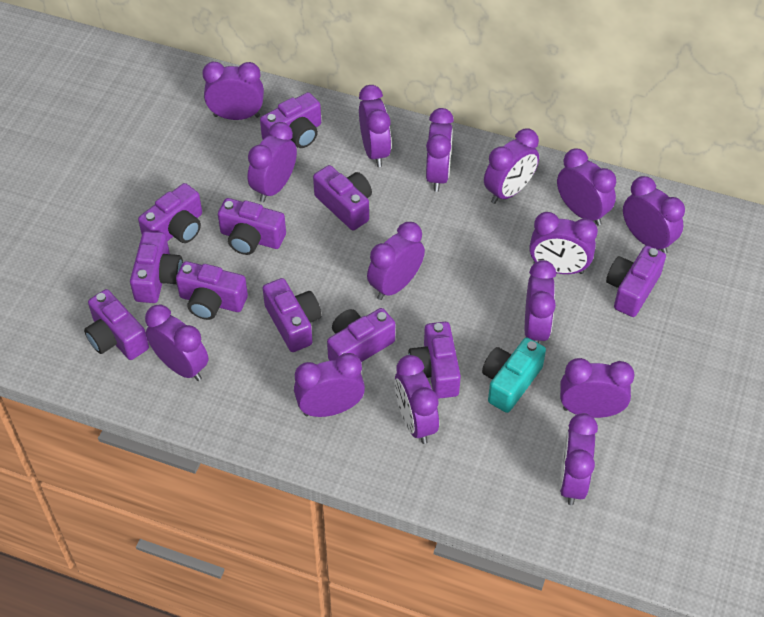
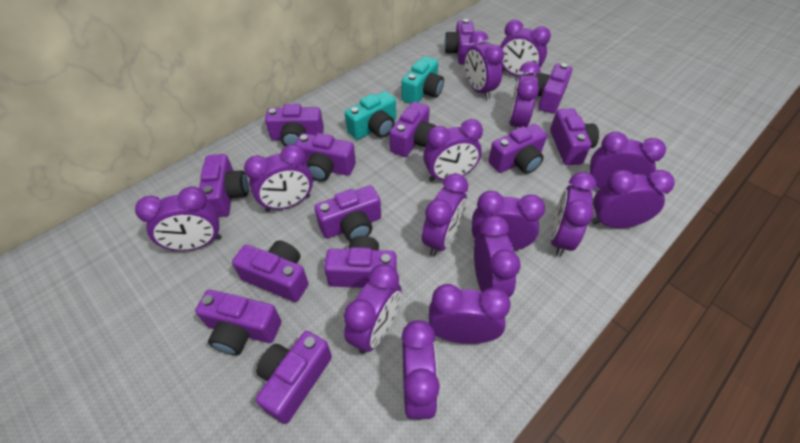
purple camera: [84,289,149,360] [130,231,183,303] [138,183,202,243] [176,261,248,320] [218,198,286,255] [260,92,321,148] [263,278,321,352] [313,165,372,230] [327,308,395,362] [408,322,461,399] [606,245,666,317] = 11 -> [195,290,281,355] [199,154,249,217] [232,240,308,302] [256,331,332,424] [265,104,324,147] [295,133,356,181] [314,185,381,241] [324,236,397,288] [390,102,436,157] [444,19,477,64] [488,124,547,174] [535,63,572,114] [550,108,599,165] = 13
turquoise camera: [482,338,546,413] = 1 -> [345,91,396,140] [402,56,444,104] = 2

